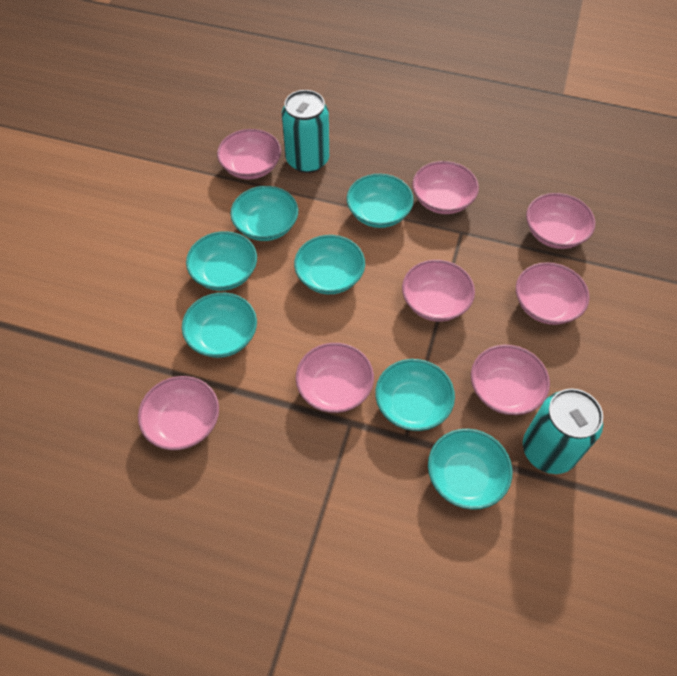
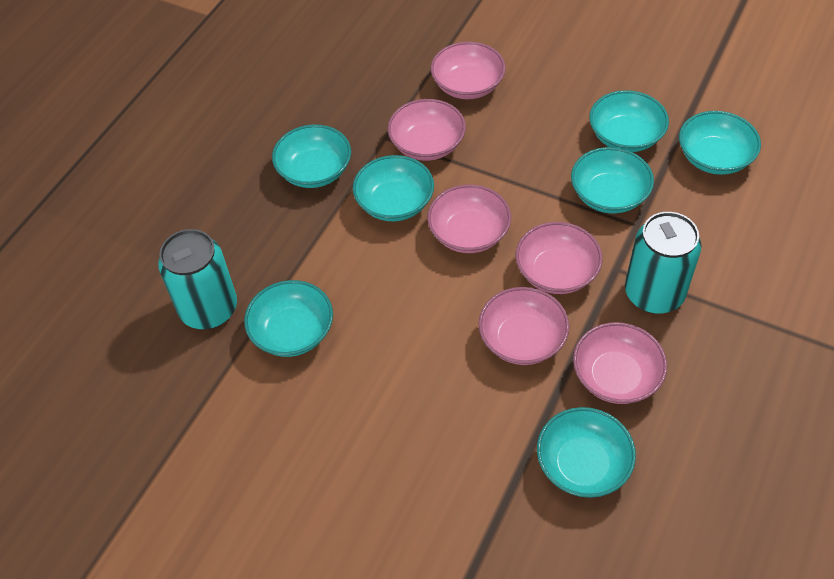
pink bowl: [138,376,219,450] [217,129,281,179] [296,343,374,413] [402,260,475,322] [413,161,479,214] [471,345,550,415] [516,262,590,325] [526,193,595,249] = 8 -> [388,99,466,161] [427,185,511,253] [431,42,506,99] [479,287,569,365] [516,222,603,294] [573,322,667,404] = 6

